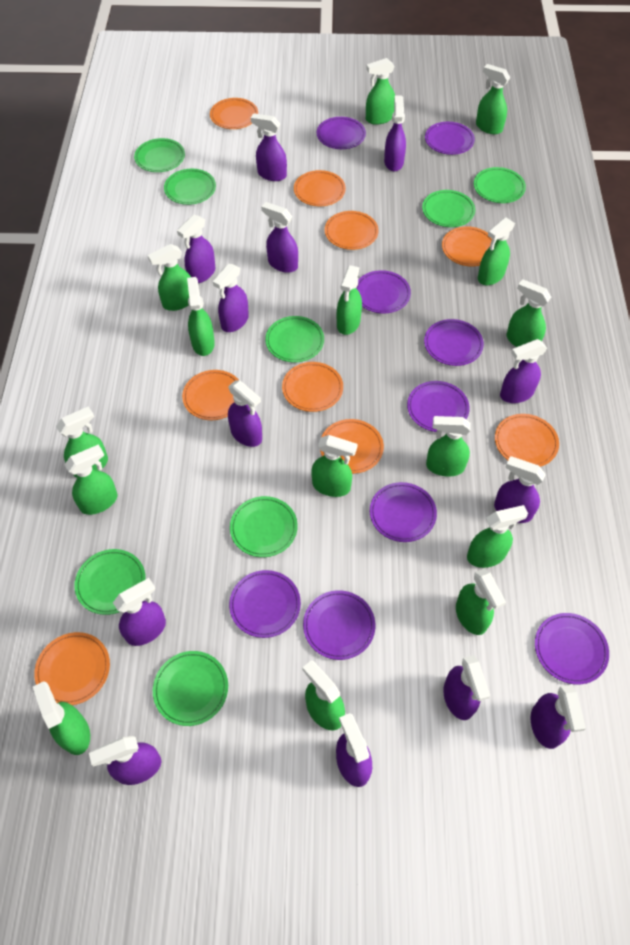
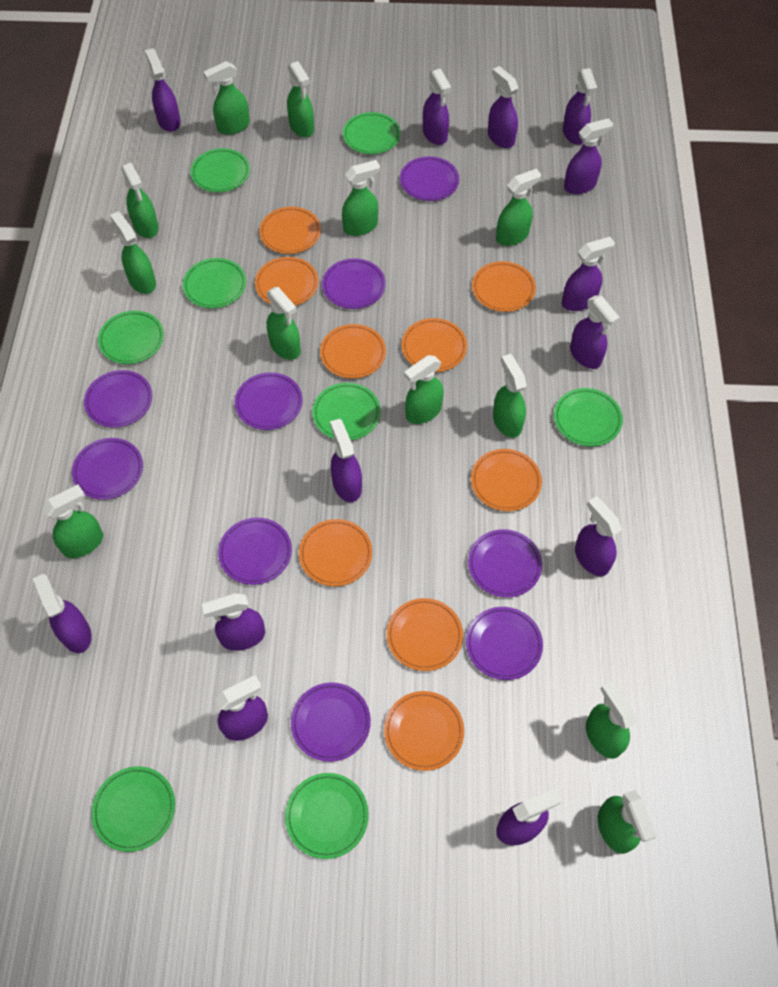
green spray bottle: [33,681,90,755] [56,406,108,477] [65,444,118,515] [148,244,191,311] [187,277,215,356] [302,660,345,730] [311,435,358,497] [337,265,362,335] [366,58,395,125] [426,416,471,477] [456,569,506,635] [467,505,528,568] [476,64,510,134] [478,217,515,285] [507,279,551,347] = 15 -> [42,484,103,558] [110,212,156,294] [121,163,159,238] [203,61,250,135] [266,287,301,360] [287,61,314,138] [342,160,380,236] [404,355,444,424] [493,354,527,438] [496,169,541,246] [586,681,636,759] [598,790,657,854] = 12

